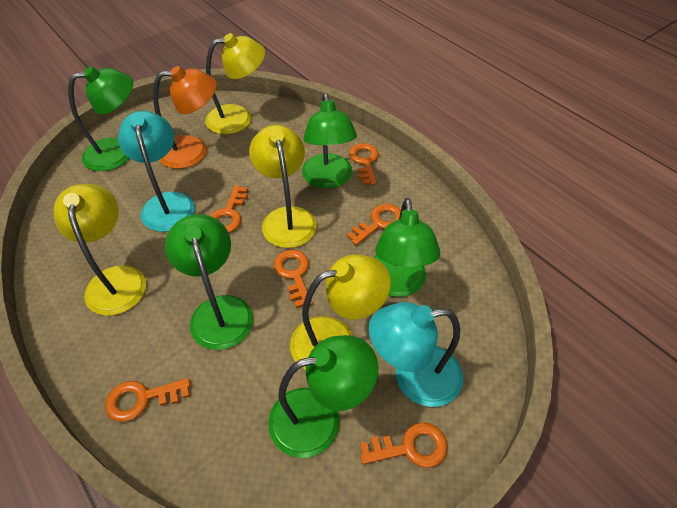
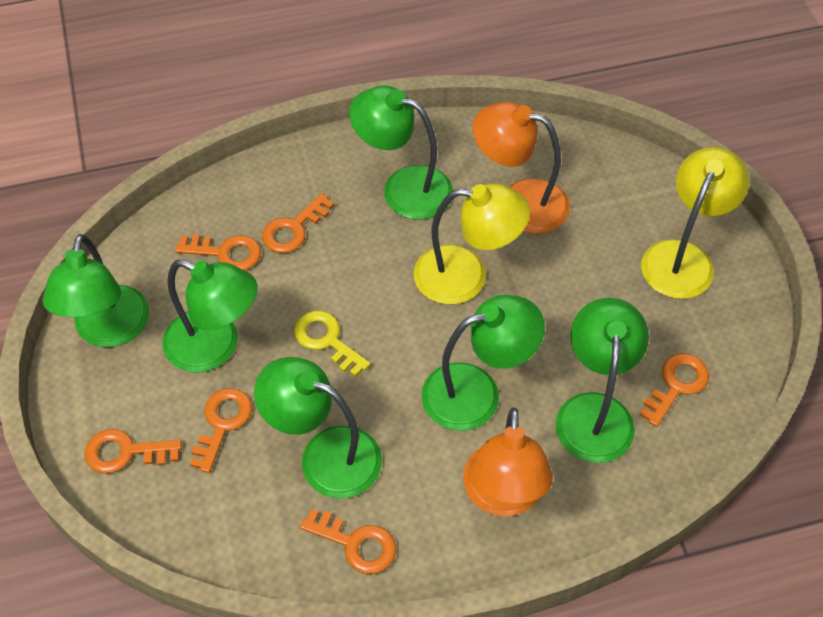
green lamp: [68,66,133,171] [165,214,253,350] [268,335,378,458] [302,93,357,189] [373,198,440,297] = 5 -> [43,234,149,347] [162,260,257,373] [254,357,382,499] [349,86,453,219] [421,295,545,431] [556,298,649,463] = 6
orange lamp: [153,66,217,169] = 1 -> [463,407,553,516] [473,102,570,234] = 2
turquoise lamp: [118,111,195,232] [369,302,463,407] = 2 -> none = 0
yellow key: none = 0 -> [294,311,371,377] = 1
yellow lamp: [54,184,146,316] [205,33,265,134] [249,125,317,248] [290,254,391,370] = 4 -> [414,183,530,305] [641,147,750,299] = 2

